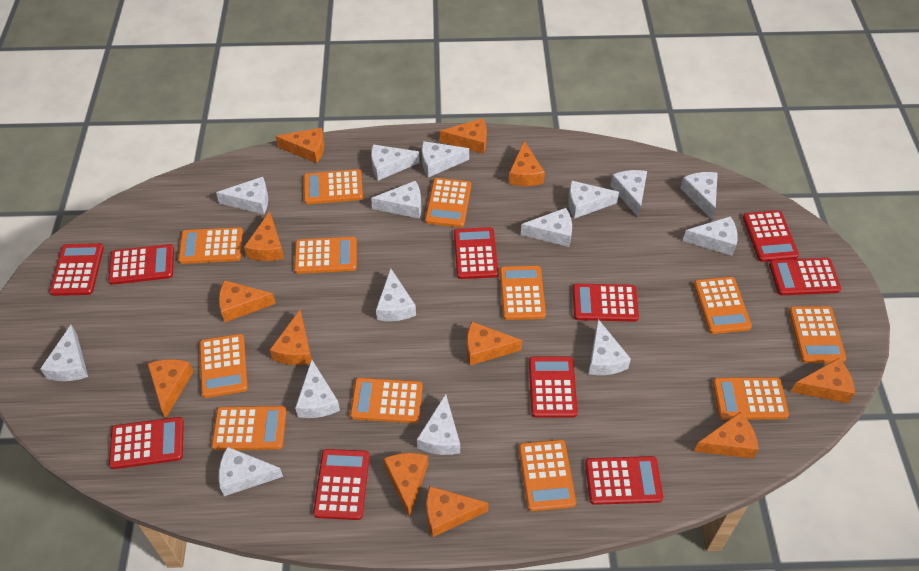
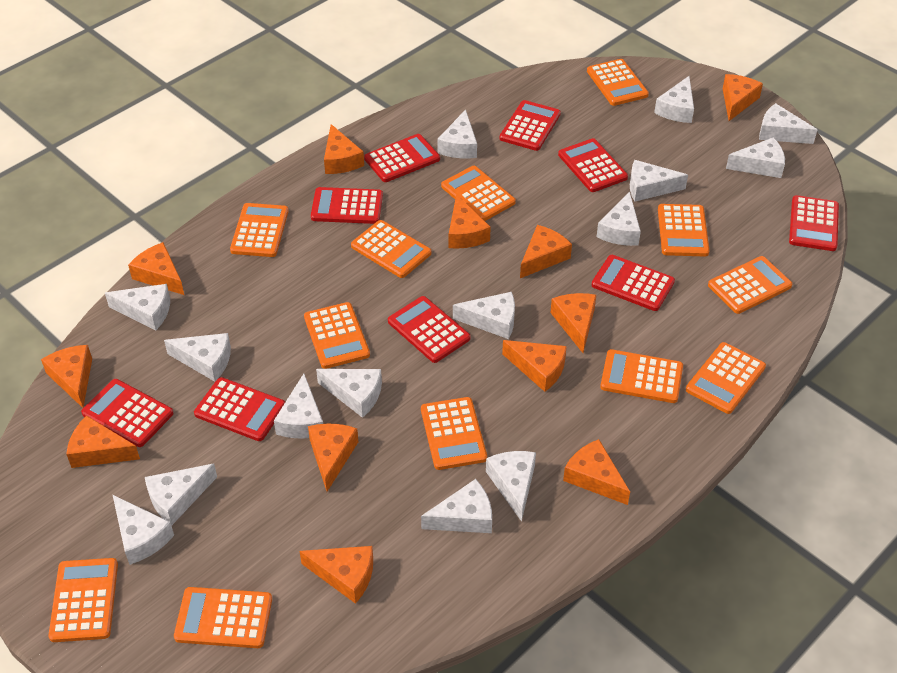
red calculator: [49,243,104,296] [108,244,174,285] [109,417,184,469] [313,449,370,520] [454,227,498,279] [529,357,578,418] [573,283,639,322] [585,456,663,505] [743,210,799,262] [769,258,841,295] = 10 -> [81,379,173,447] [194,377,285,441] [311,187,383,224] [364,134,440,182] [388,296,470,363] [500,100,561,151] [558,138,628,192] [592,255,675,311] [789,195,839,251] = 9

